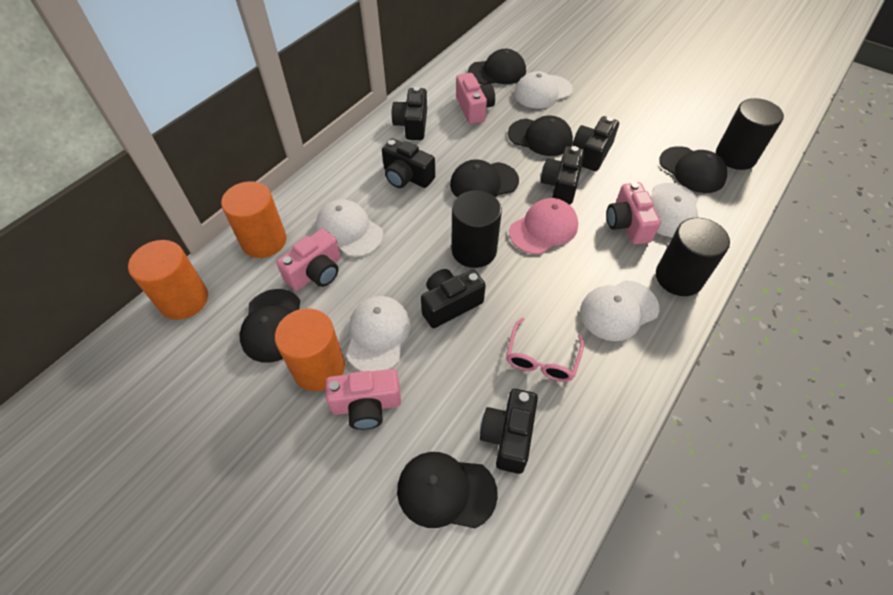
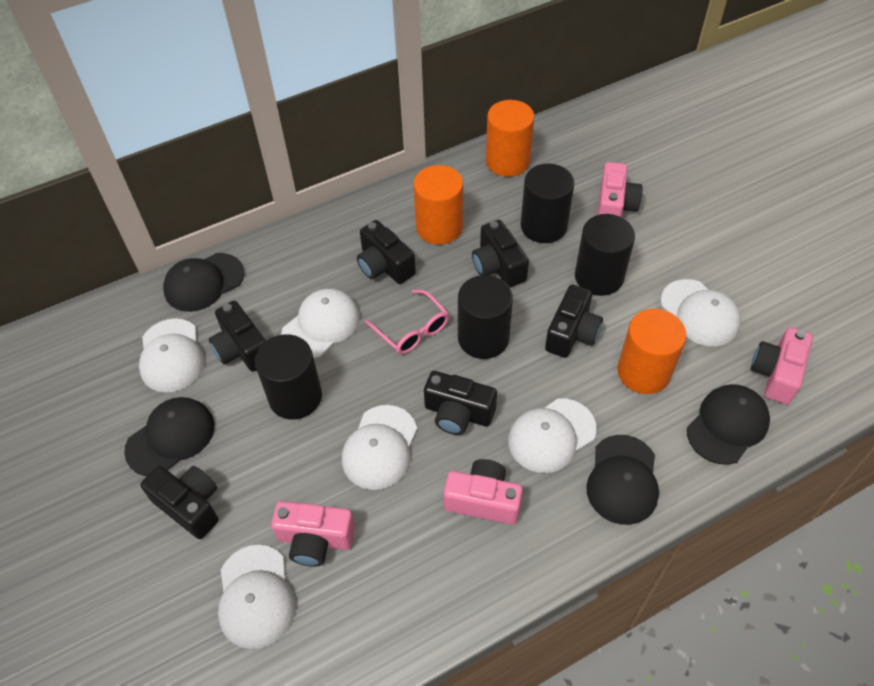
black cap: [240,289,300,363] [397,452,498,528] [450,159,519,197] [468,49,526,85] [508,116,573,156] [659,146,727,193] = 6 -> [124,397,214,476] [163,253,244,312] [586,435,659,525] [687,384,770,465] = 4
black cylinder: [451,191,502,268] [656,218,730,296] [716,98,784,170] = 3 -> [255,334,322,420] [458,275,513,359] [521,164,574,243] [575,214,635,296] = 4
pink cap: [509,198,578,254] = 1 -> none = 0
white cap: [315,199,384,257] [346,296,411,372] [514,71,573,109] [580,280,659,341] [651,183,698,237] = 5 -> [139,318,205,393] [218,545,296,649] [281,289,360,358] [342,405,417,490] [508,398,597,473] [661,279,741,346] = 6

